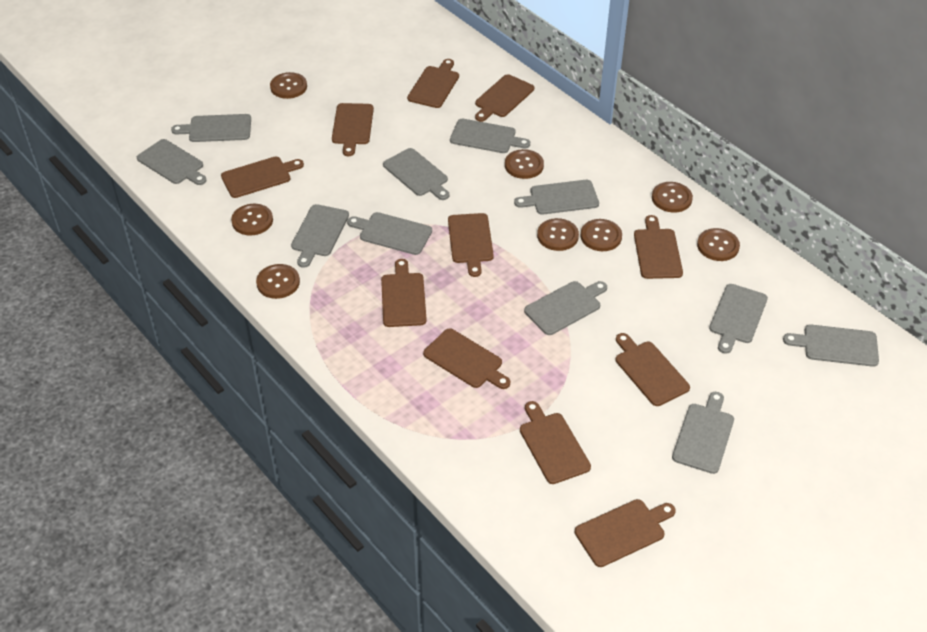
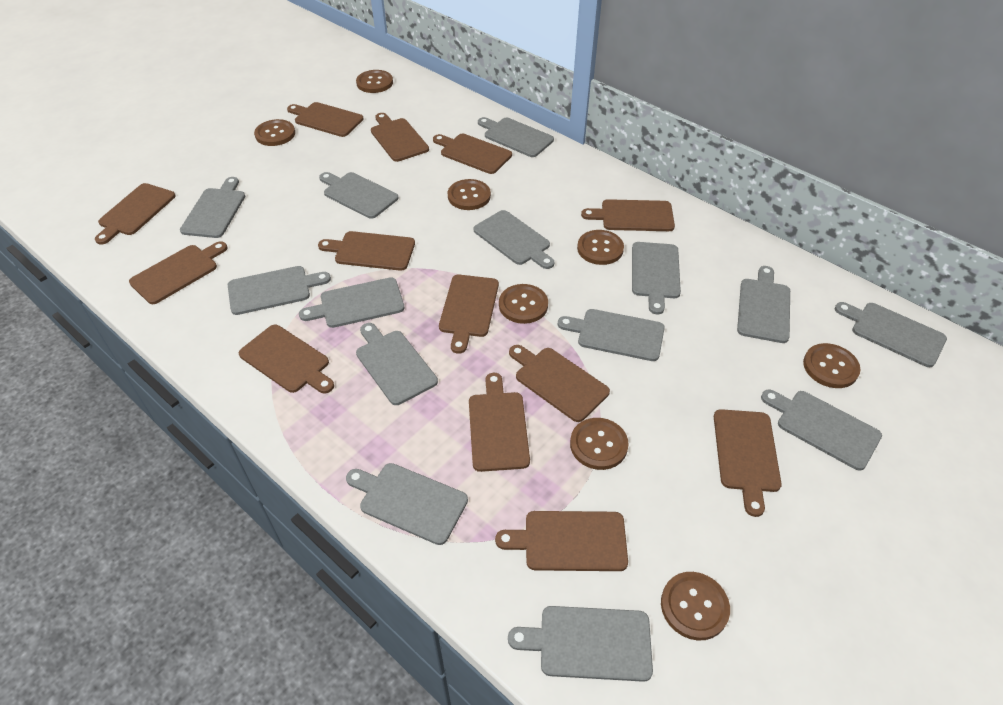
brown cutting board: [221,157,304,198] [332,103,374,156] [381,259,427,327] [407,59,459,108] [423,329,510,389] [448,213,494,277] [475,74,534,122] [520,401,591,484] [575,499,676,567] [616,333,690,406] [634,215,683,279] = 11 -> [95,183,176,245] [129,241,227,304] [239,325,334,393] [287,102,364,137] [318,231,415,271] [371,113,429,162] [433,134,512,174] [439,275,499,354] [469,373,530,472] [495,511,628,571] [509,345,610,422] [581,199,675,231] [714,409,782,517] = 13
grey cutting board: [137,139,207,185] [171,114,251,142] [291,204,349,268] [347,212,432,255] [383,148,449,200] [450,119,530,153] [514,180,599,215] [524,281,607,335] [672,392,734,474] [709,284,768,354] [783,324,879,367] = 11 -> [180,177,245,238] [228,266,331,315] [299,277,405,328] [319,172,398,219] [346,463,468,545] [356,323,438,405] [473,210,554,269] [478,117,554,157] [508,606,653,682] [558,309,665,361] [632,242,681,314] [737,266,790,343] [761,390,882,471] [835,302,947,367] = 14

